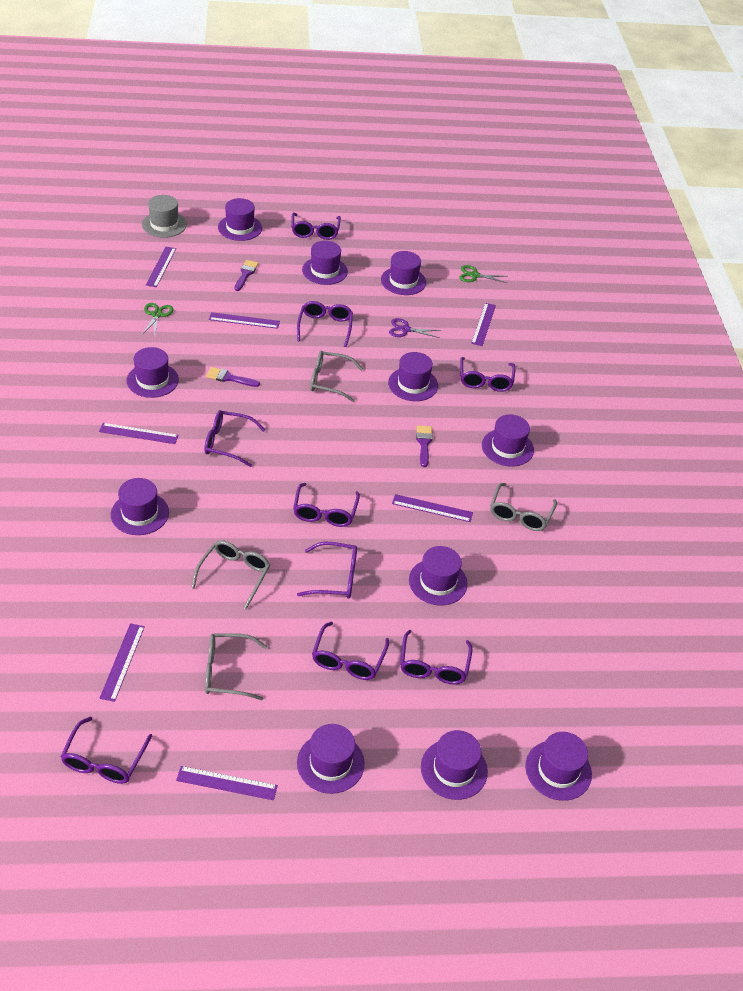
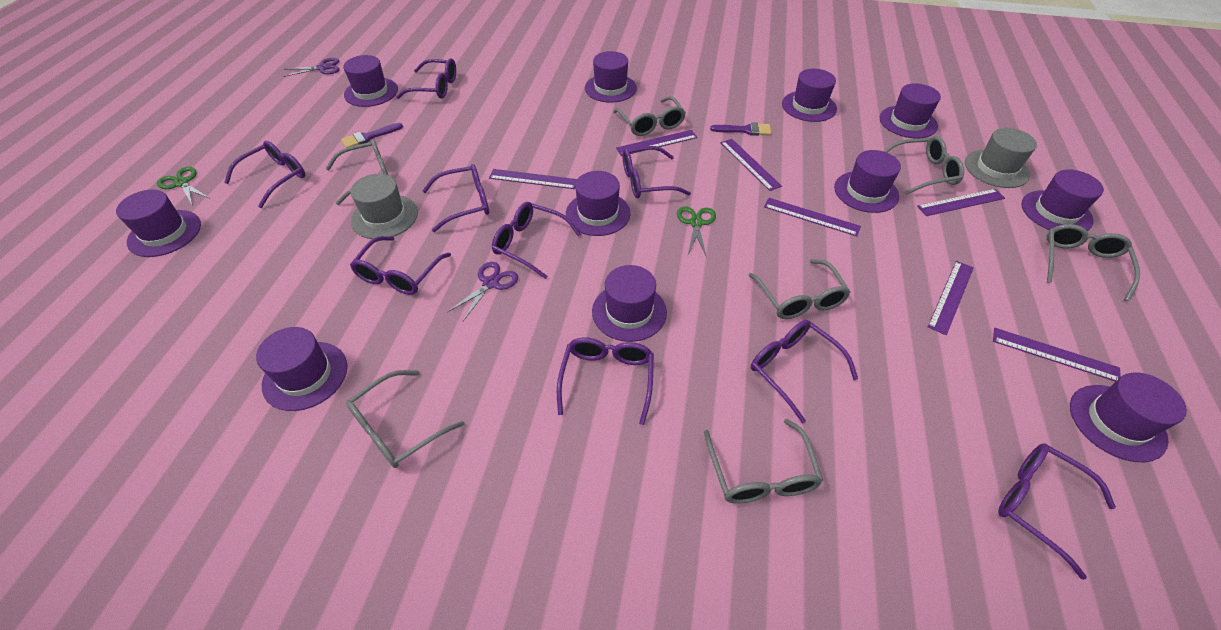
grey glasses: [191,540,270,610] [205,633,268,701] [310,351,363,402] [490,483,557,531] = 4 -> [326,139,388,205] [346,370,465,468] [613,96,686,136] [704,419,823,504] [748,259,850,319] [884,136,964,195] [1047,224,1140,301] = 7
grey hat: [142,195,187,238] = 1 -> [351,174,418,239] [965,128,1037,188] = 2
purple brush: [206,367,260,387] [234,260,259,291] [416,425,432,467] = 3 -> [341,123,403,148] [710,122,772,136] = 2
purple scissors: [389,318,441,338] = 1 -> [284,58,340,77] [448,262,518,321] = 2

